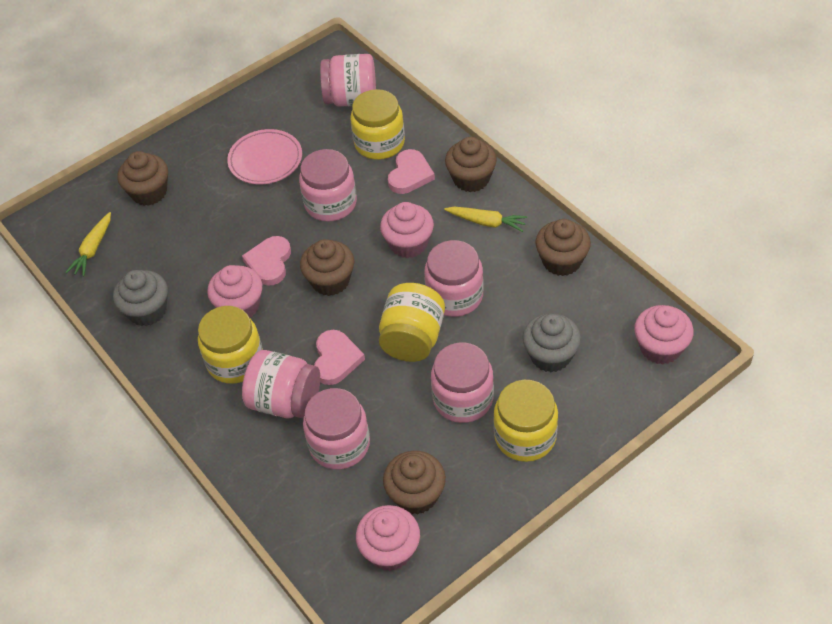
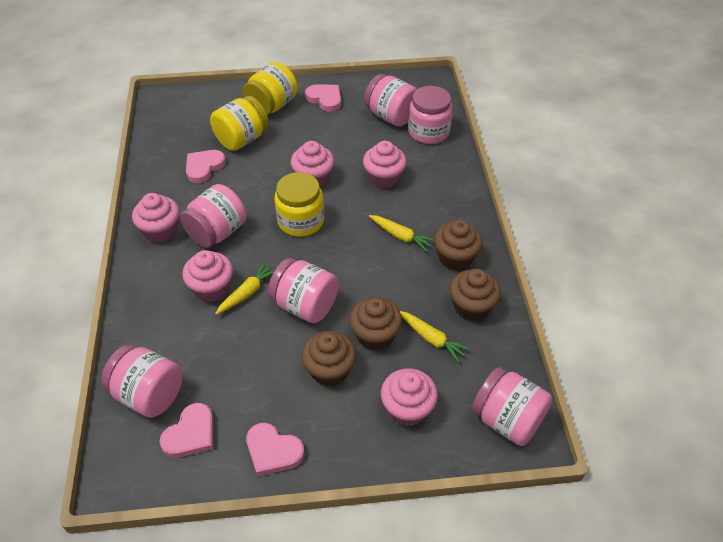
brown cupcake: [118,151,168,206] [300,239,354,296] [383,451,446,514] [445,137,497,192] [535,219,591,276] = 5 -> [302,331,356,386] [349,297,402,351] [434,220,483,271] [449,269,501,321] = 4
grey cupcake: [113,270,168,326] [522,313,581,372] = 2 -> none = 0
pink cupcake: [207,265,262,318] [356,505,420,571] [380,202,434,258] [634,305,694,364] = 4 -> [132,193,180,243] [182,250,233,302] [290,141,334,187] [363,141,407,189] [381,368,438,427] = 5
pink heart: [242,236,291,286] [314,330,365,385] [388,149,435,194] = 3 -> [159,403,213,458] [186,150,226,183] [246,423,304,477] [305,84,341,112] = 4
pink plate: [227,129,302,184] = 1 -> none = 0
yellow carrot: [65,212,111,277] [444,207,528,232] = 2 -> [215,262,274,315] [369,215,434,252] [400,311,470,362] = 3
yellow jar: [198,306,263,384] [351,89,405,160] [379,283,445,362] [493,380,558,462] = 4 -> [210,96,269,151] [243,62,298,115] [274,172,324,237] = 3

